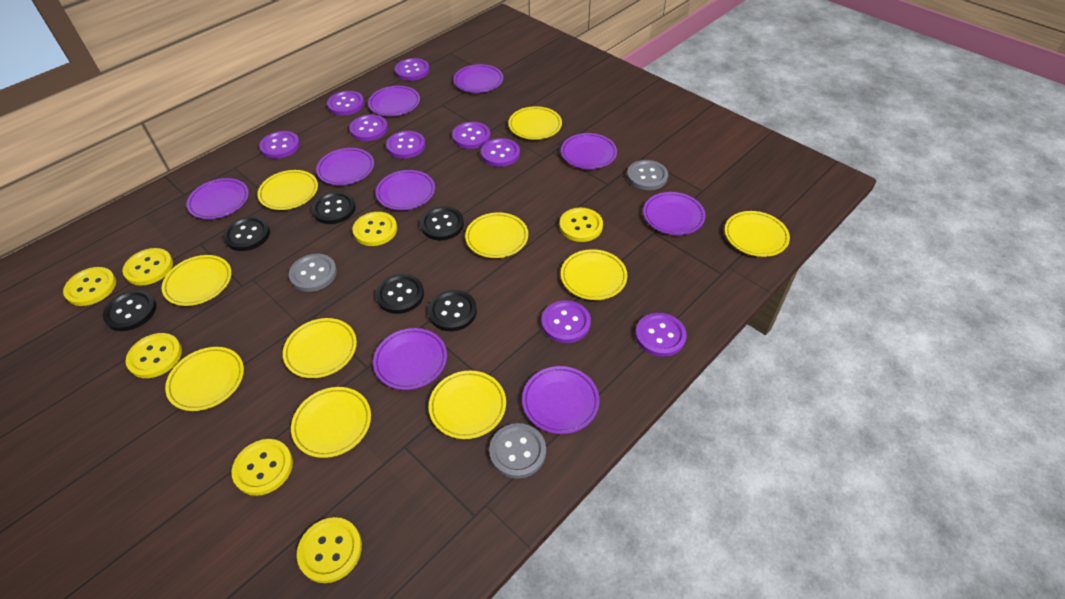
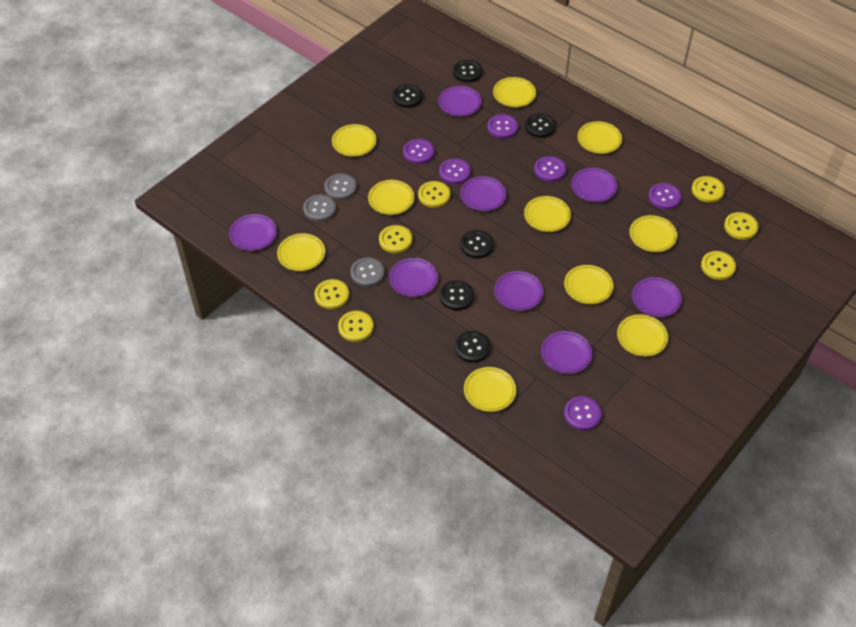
purple button: [259,131,300,159] [327,91,364,115] [349,114,388,141] [386,131,425,159] [395,58,429,81] [452,122,490,149] [481,138,520,167] [542,300,591,343] [635,313,687,357] = 9 -> [403,139,434,164] [439,158,471,184] [487,114,518,139] [534,156,566,182] [564,396,602,430] [648,183,682,210] = 6
purple plate: [187,178,249,219] [316,148,374,185] [368,86,420,116] [373,328,447,390] [376,170,435,210] [454,64,503,93] [522,366,600,434] [561,133,617,169] [643,192,706,235] = 9 -> [229,214,277,251] [389,258,438,297] [438,86,481,116] [460,176,506,211] [494,271,543,311] [541,331,592,374] [571,168,617,202] [632,277,682,317] = 8

